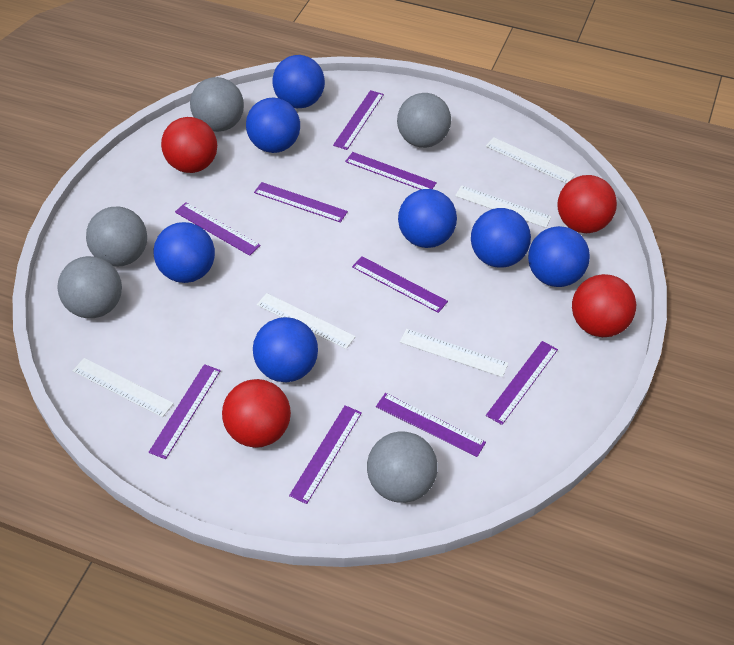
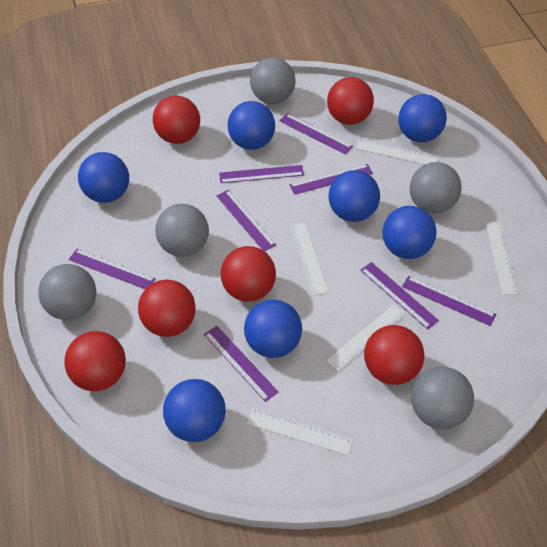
purple ruler: [149,364,221,459] [175,202,261,256] [254,182,348,223] [289,405,362,504] [333,90,384,150] [345,152,437,190] [352,256,448,313] [376,393,486,457] [486,341,558,425] = 9 -> [69,249,156,289] [204,326,278,402] [216,190,276,251] [219,165,304,183] [279,113,353,154] [289,164,373,195] [360,262,439,329] [402,276,496,326] = 8
red ball: [161,117,217,173] [222,379,291,448] [557,175,617,233] [572,274,636,337] = 4 -> [64,331,126,391] [138,280,196,337] [153,95,200,144] [221,246,276,302] [327,77,374,125] [364,325,424,385] = 6

